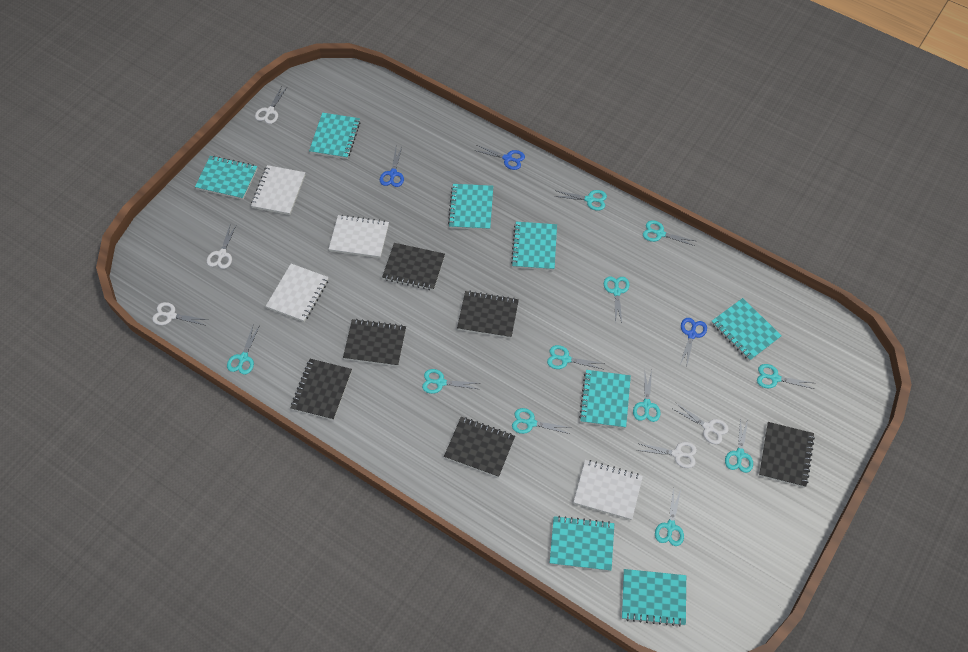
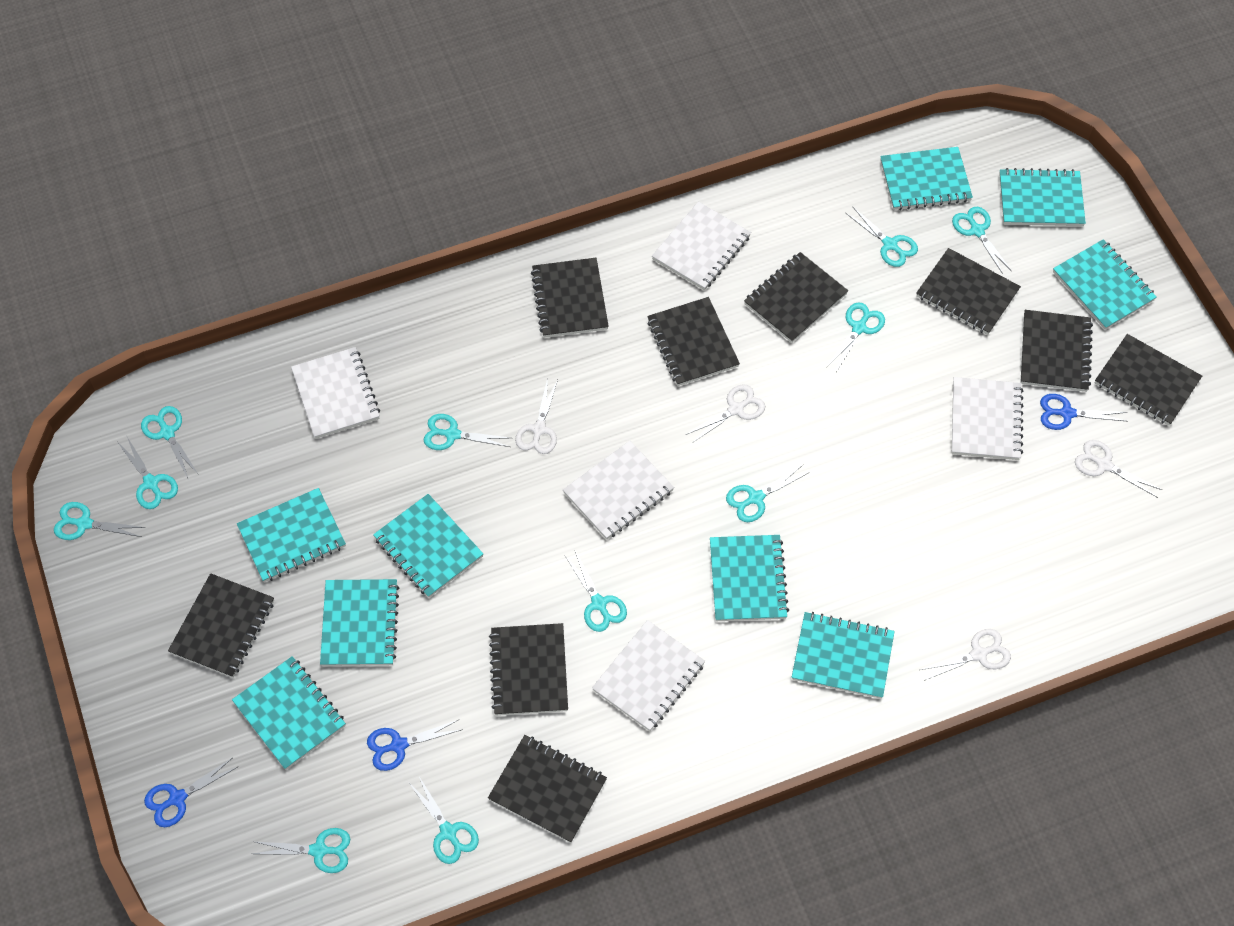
black notebook: [291,359,352,420] [343,319,406,366] [382,243,445,290] [444,417,515,477] [457,291,519,338] [759,422,815,487] = 6 -> [168,573,274,678] [488,735,607,843] [489,623,568,716] [531,258,609,338] [647,297,740,386] [744,252,848,343] [916,248,1021,335] [1020,310,1093,392] [1095,334,1202,426] = 9
turquoise notebook: [195,156,258,200] [309,113,360,159] [448,184,493,230] [511,222,557,270] [550,516,614,571] [579,370,631,428] [622,569,686,627] [711,298,782,361] = 8 -> [232,656,346,770] [237,488,346,582] [320,579,399,666] [373,494,483,598] [710,535,789,621] [792,612,895,699] [880,147,973,211] [999,168,1086,226] [1053,239,1157,330] = 9
white notebook: [251,165,305,215] [266,264,329,322] [329,215,389,258] [573,460,643,520] = 4 -> [291,347,380,439] [563,441,674,540] [592,620,705,731] [652,201,751,290] [952,377,1023,460] = 5
white scissors: [152,302,208,325] [207,223,237,269] [255,86,287,124] [636,442,697,468] [673,403,729,444] = 5 -> [515,378,558,454] [685,384,765,443] [920,629,1011,681] [1075,440,1162,498] = 4

